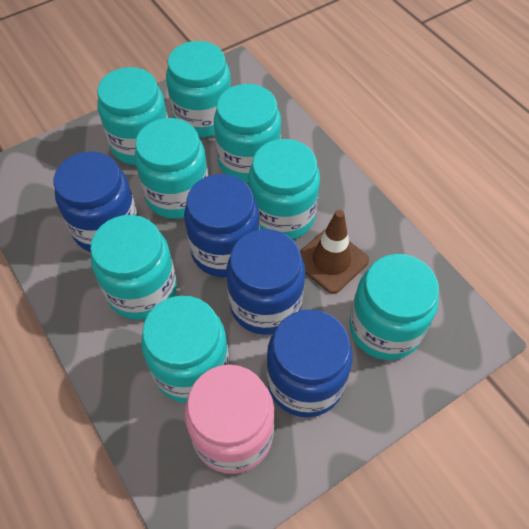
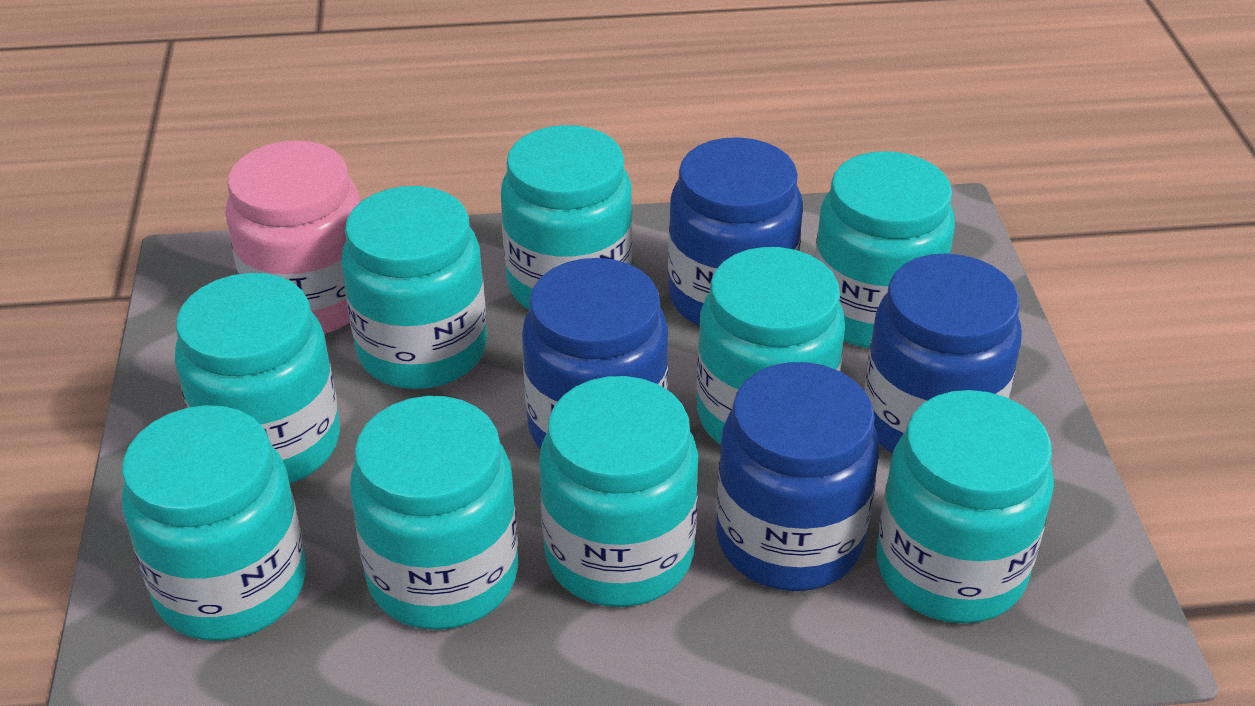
brown traffic cone: [300,210,369,294] = 1 -> none = 0
turquoise jar: [90,215,177,320] [97,67,168,165] [135,118,208,219] [141,295,229,403] [166,41,231,138] [214,84,281,183] [248,139,320,240] [349,254,439,360] = 8 -> [122,405,306,641] [175,273,340,483] [341,186,487,389] [350,396,519,630] [501,125,632,309] [539,376,698,607] [697,247,845,445] [815,151,955,349] [877,390,1054,624] = 9

